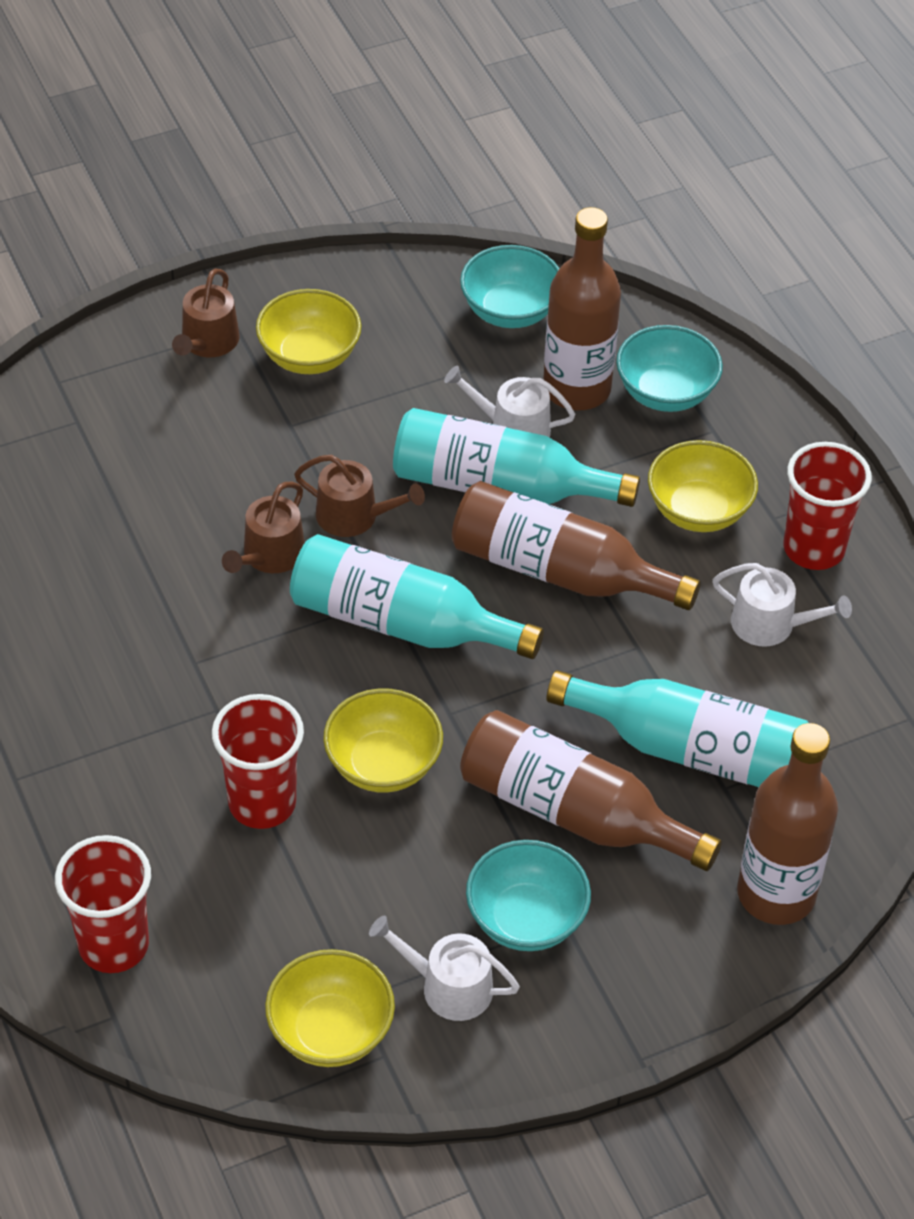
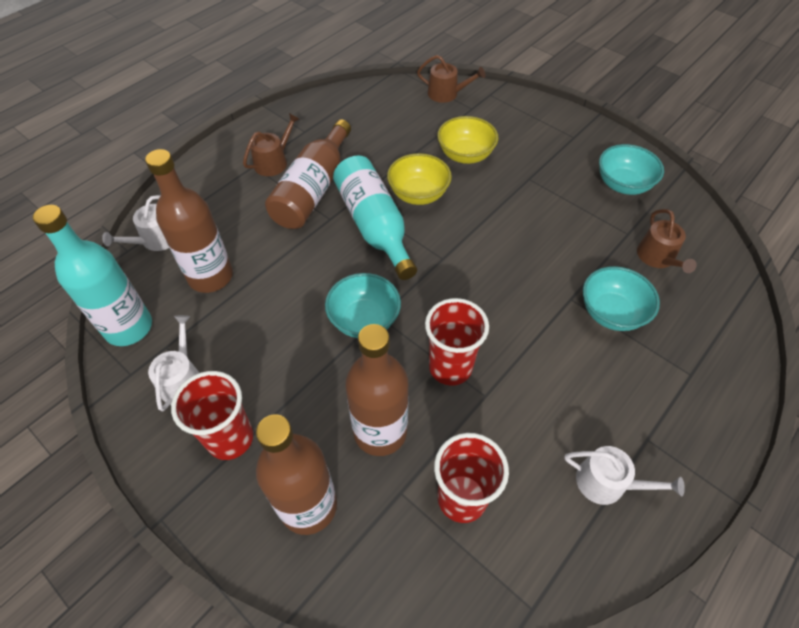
turquoise bottle: [290,534,544,659] [393,408,640,507] [546,670,808,787] = 3 -> [33,205,152,346] [333,156,417,280] = 2
yellow bowl: [256,289,362,374] [265,949,395,1067] [323,688,443,793] [648,440,758,532] = 4 -> [387,153,452,205] [437,116,498,164] = 2

